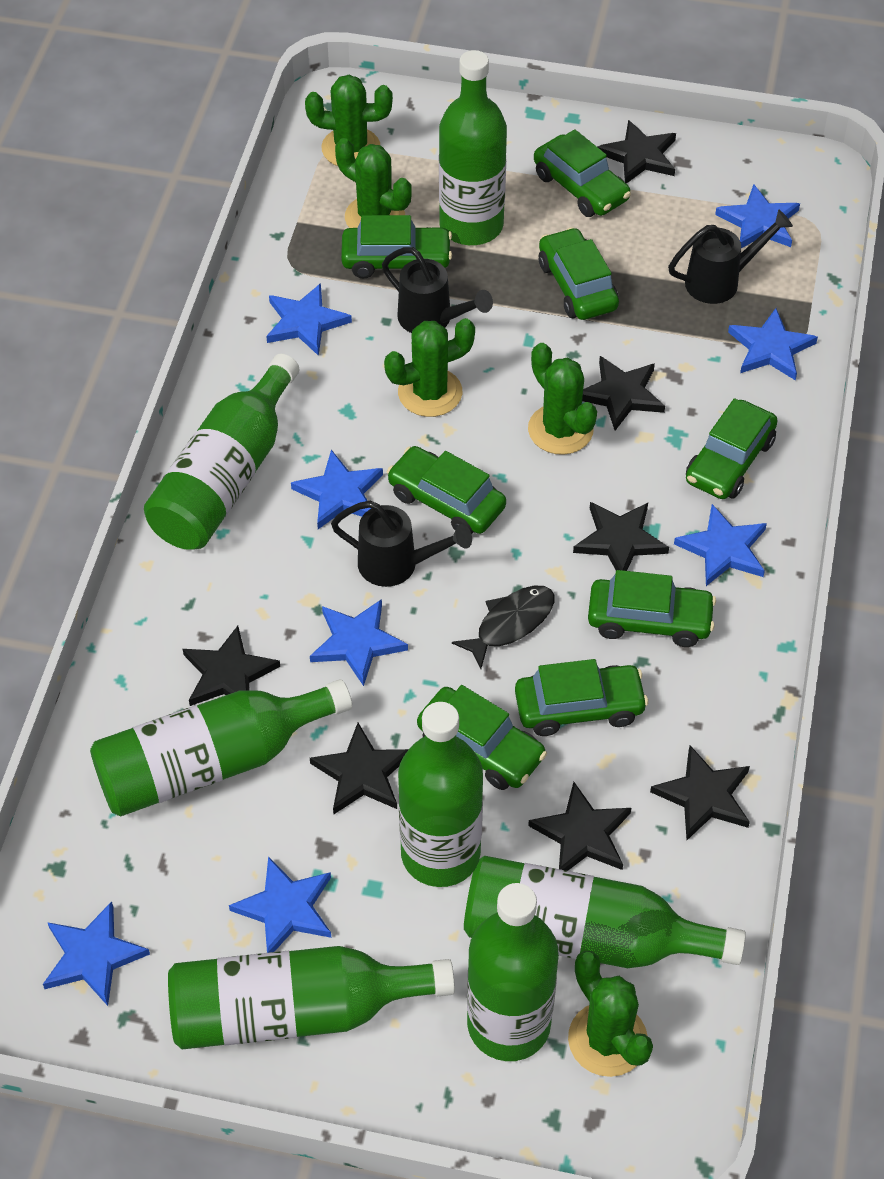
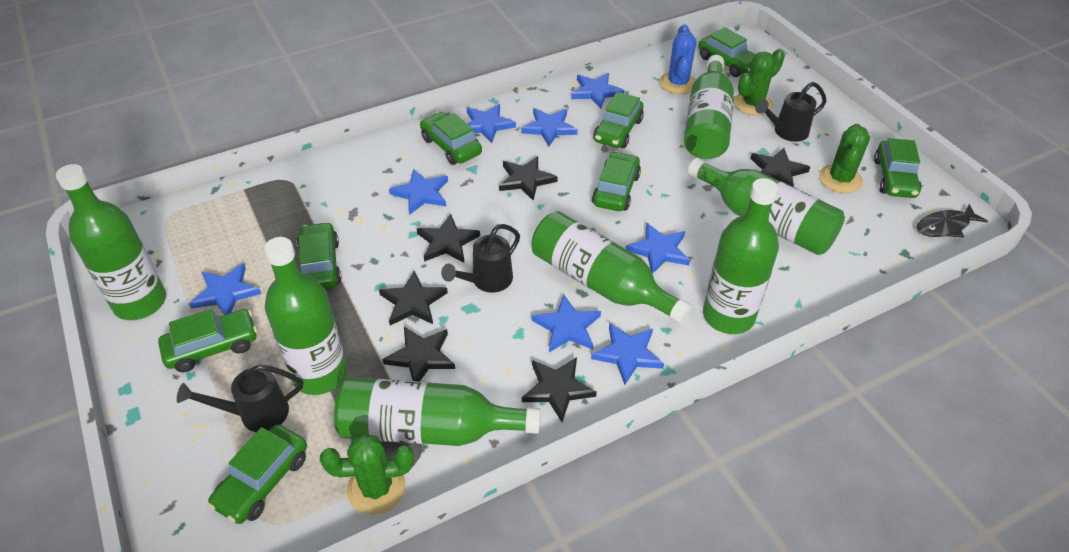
black star: [183,626,280,706] [310,723,409,815] [528,782,631,871] [573,502,669,571] [582,356,665,430] [597,120,676,184] [650,745,750,840] = 7 -> [379,271,448,325] [382,327,455,382] [417,214,480,263] [499,156,558,201] [522,357,597,422] [750,148,810,187] = 6
blue cactus: none = 0 -> [659,24,696,94] = 1
green cactus: [305,75,393,166] [335,138,412,228] [384,318,475,417] [528,343,597,455] [568,951,653,1077] = 5 -> [320,433,414,515] [734,49,785,115] [819,124,870,193] = 3

